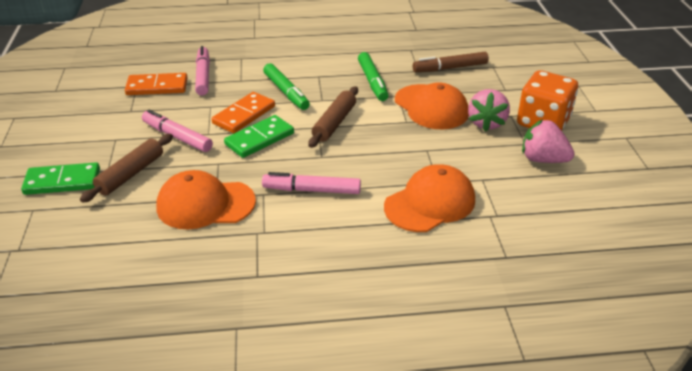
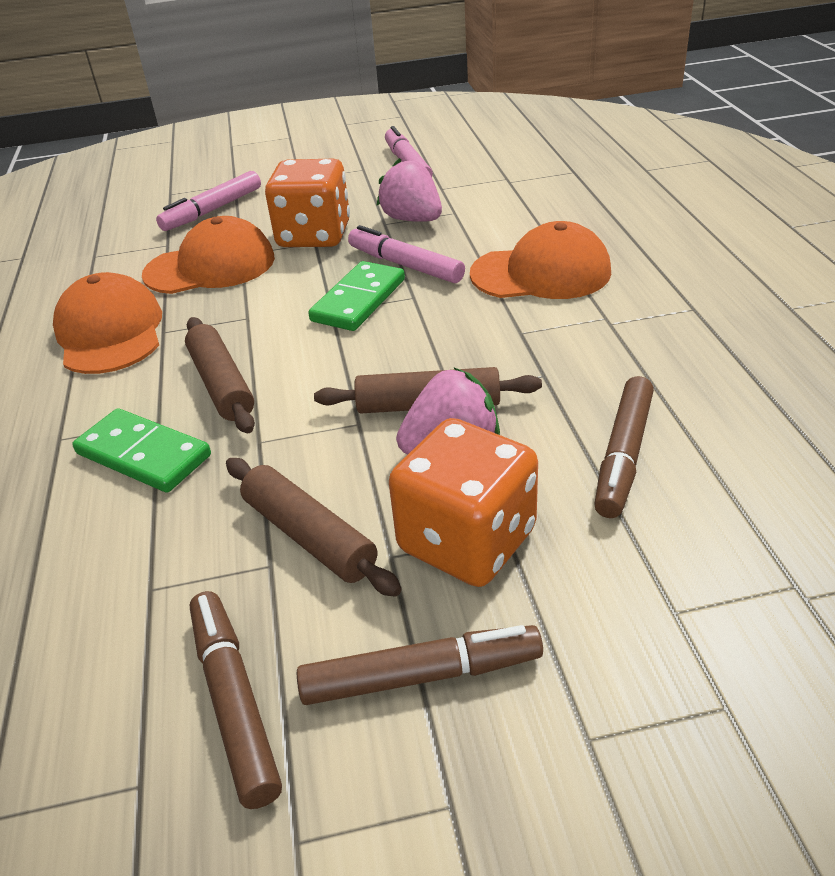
brown marker: [413,52,489,72] = 1 -> [190,591,282,809] [297,625,543,705] [594,376,654,518] = 3
brown rolling pin: [80,134,173,203] [308,86,358,148] = 2 -> [185,317,255,433] [226,458,402,597] [314,367,542,413] = 3
green marker: [263,63,310,110] [358,52,389,101] = 2 -> none = 0
orange dice: [517,70,578,131] = 1 -> [265,159,350,247] [389,418,538,587] = 2
orange domino: [125,73,188,95] [212,92,275,133] = 2 -> none = 0

